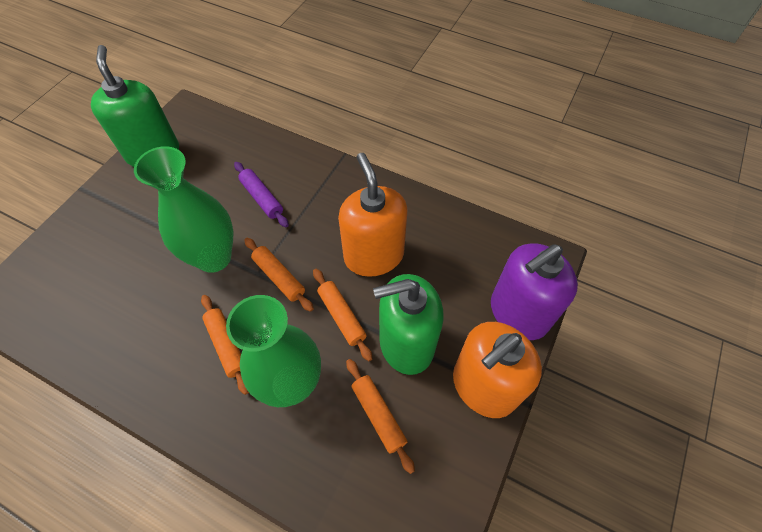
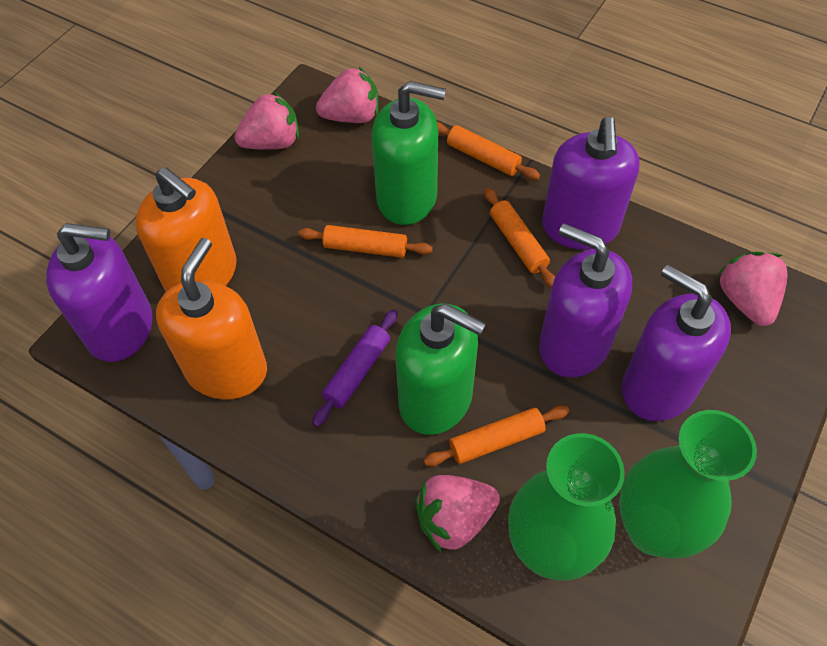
pink strawberry: none = 0 -> [234,92,299,150] [316,67,378,123] [415,475,500,552] [718,252,787,326] = 4
purple soap dispenser: [491,243,578,340] = 1 -> [46,223,153,362] [539,223,632,378] [542,117,640,250] [622,265,731,421] = 4

